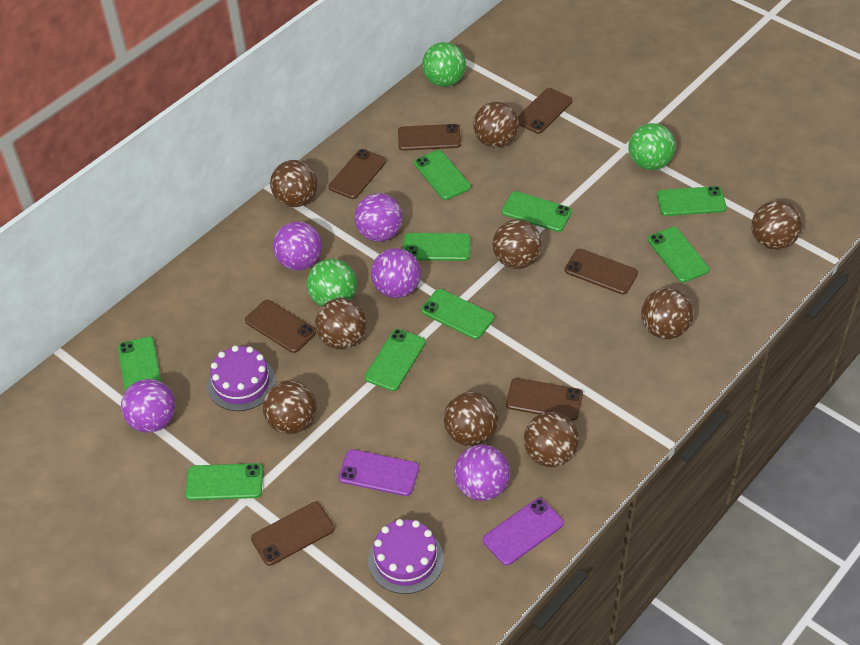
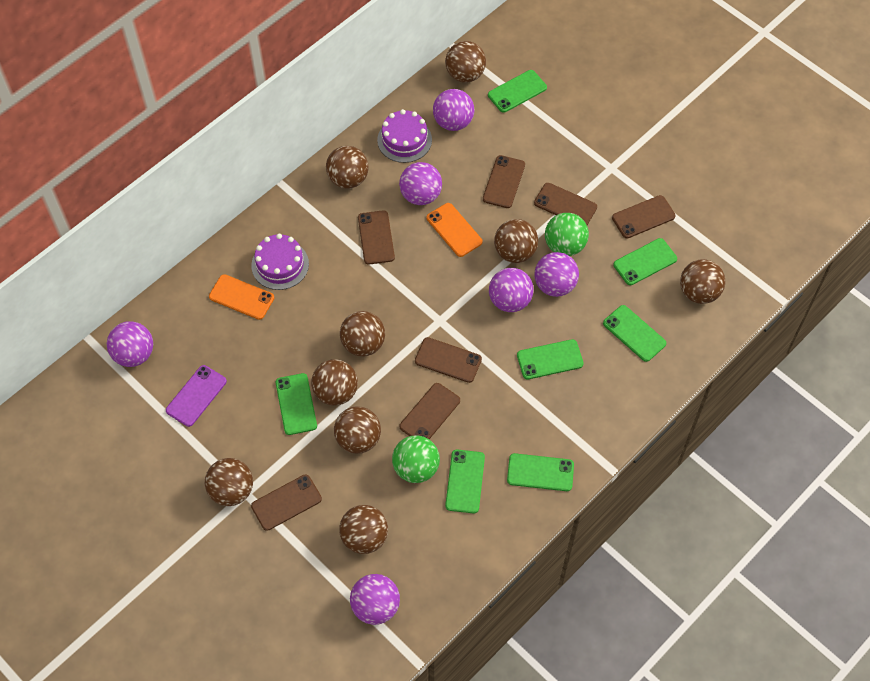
green ball: [307,259,357,307] [422,42,466,87] [628,123,676,170] = 3 -> [392,435,440,483] [545,213,589,256] = 2
green phone: [118,337,161,391] [185,463,263,500] [365,329,426,391] [403,233,470,261] [414,150,471,200] [421,289,494,339] [502,191,572,232] [648,227,709,283] [657,186,726,216] = 9 -> [276,373,317,435] [445,450,485,514] [488,70,547,113] [507,453,574,491] [517,339,584,379] [603,305,666,362] [613,238,677,285] = 7
orange phone: none = 0 -> [209,274,274,320] [427,203,483,257] = 2
purple ball: [121,379,176,433] [273,221,322,270] [354,193,403,242] [371,248,421,298] [454,445,510,501] = 5 -> [107,321,153,367] [350,574,400,625] [399,162,442,205] [433,89,474,131] [489,268,533,312] [534,252,579,297] = 6
purple phone: [338,449,419,496] [483,498,564,565] = 2 -> [166,365,227,427] = 1

